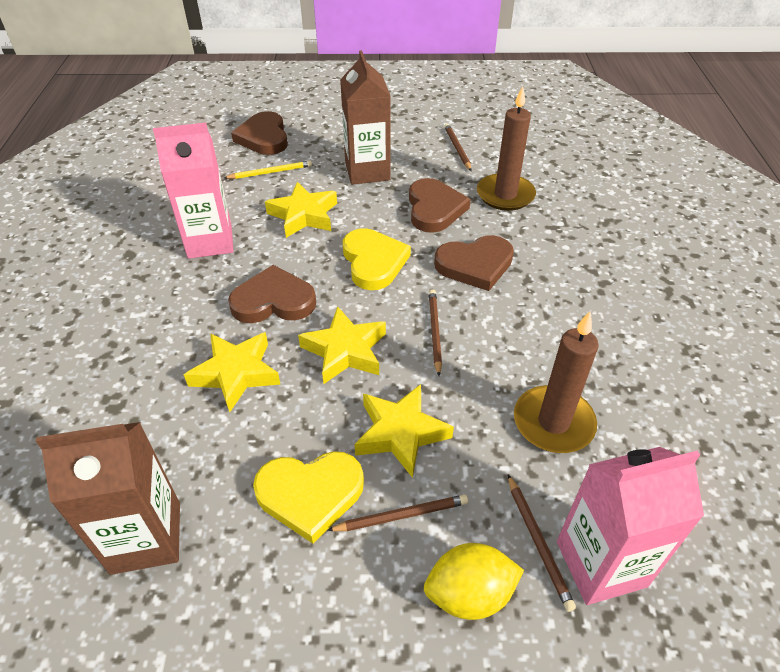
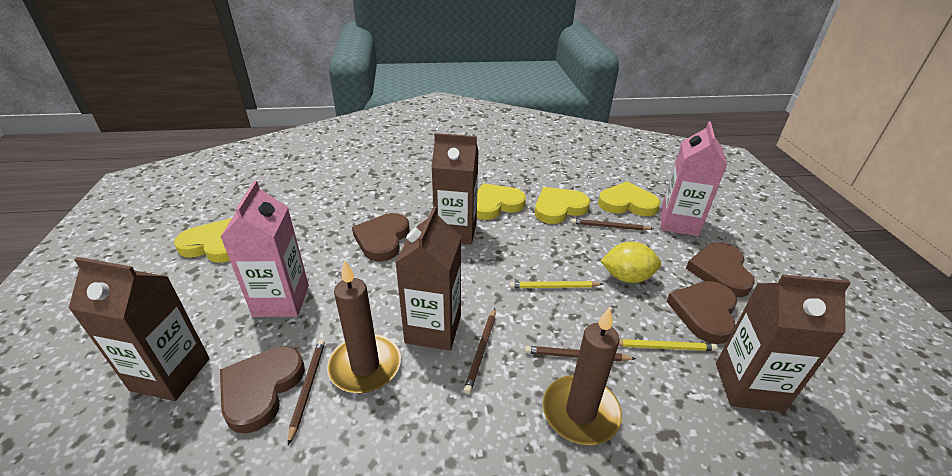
brown carton: [36,422,180,575] [340,50,391,185] = 2 -> [68,257,210,401] [395,206,461,351] [431,133,479,244] [716,275,851,412] = 4
yellow heart: [253,451,364,544] [343,228,411,290] = 2 -> [174,219,231,263] [477,183,526,220] [535,187,590,224] [598,182,660,216] = 4
yellow pencil: [224,160,312,179] = 1 -> [509,281,603,288] [618,339,718,351] = 2
yellow star: [184,332,281,412] [265,182,337,238] [298,306,386,384] [354,384,454,478] = 4 -> none = 0

